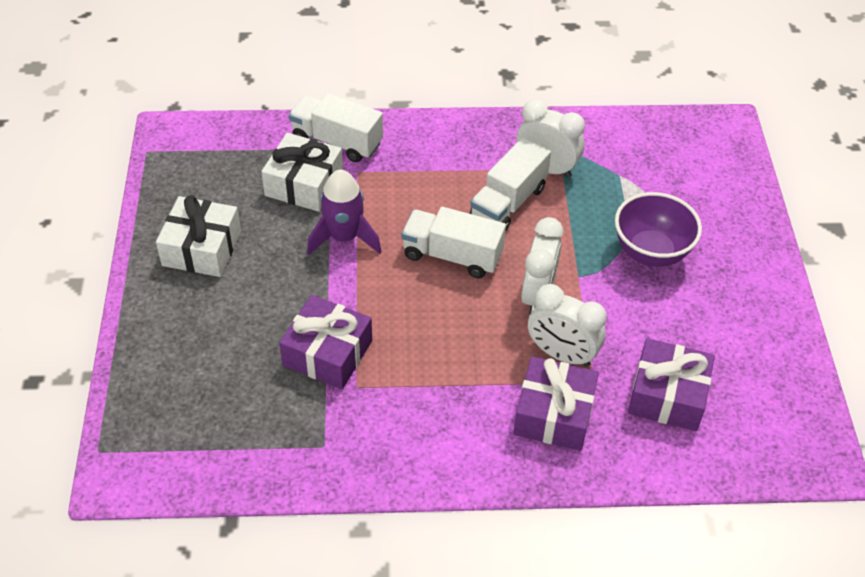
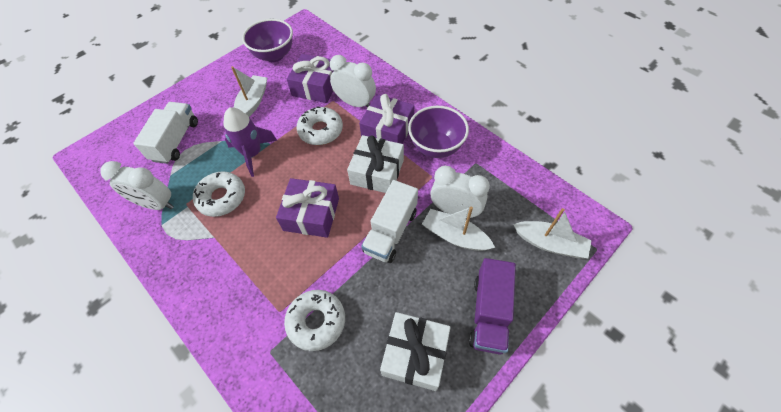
purple bowl: [615,192,702,267] = 1 -> [242,19,293,62] [408,106,469,158] = 2
purple truck: none = 0 -> [469,258,516,355] = 1
white boat: none = 0 -> [231,66,267,117] [422,207,495,251] [513,208,592,259] = 3
white donut: none = 0 -> [193,172,245,217] [284,290,345,351] [296,107,343,145] = 3
white truck: [289,93,383,162] [402,207,506,278] [470,137,551,232] = 3 -> [133,102,198,164] [361,180,418,263] = 2

